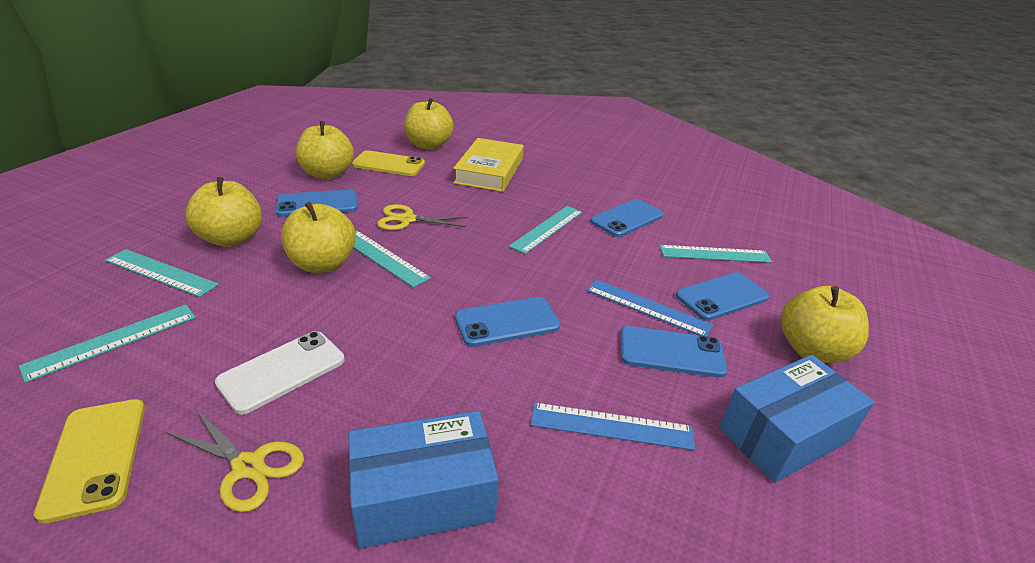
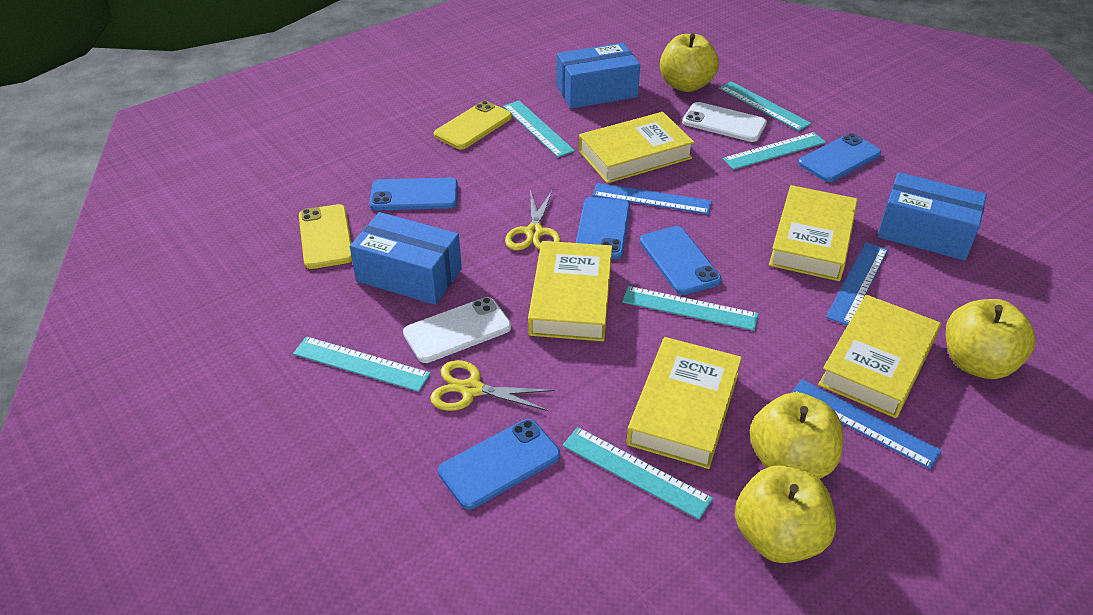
blue box: [348,411,499,549] [719,355,874,483] = 2 -> [350,212,462,305] [557,43,640,109] [877,172,987,261] = 3
blue ruler: [531,402,695,450] [586,279,713,336] = 2 -> [592,183,712,214] [791,379,942,469] [826,242,888,326] = 3
turquoise ruler: [19,305,196,383] [105,249,219,297] [353,230,431,288] [509,206,582,254] [659,245,772,263] = 5 -> [293,336,431,392] [503,101,575,157] [562,427,713,520] [622,286,758,331] [719,81,812,131] [723,132,826,170] = 6
white phone: [215,331,345,415] = 1 -> [403,297,511,363] [682,102,767,142] = 2
yellow apple: [185,177,262,247] [281,202,356,273] [296,121,354,179] [404,98,454,150] [781,286,869,363] = 5 -> [660,33,719,92] [735,465,836,563] [750,392,843,479] [946,299,1036,379] = 4
yellow book: [453,138,524,192] = 1 -> [528,241,612,341] [579,112,694,183] [626,337,742,469] [769,185,858,281] [818,294,941,418] = 5

